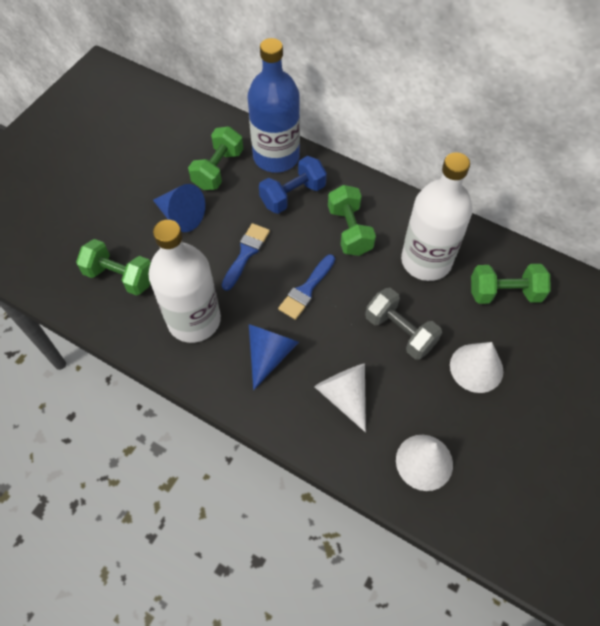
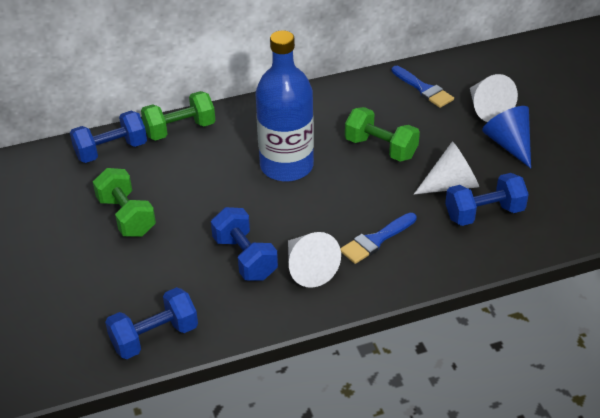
blue cone: [153,184,205,232] [249,324,299,390] = 2 -> [482,106,531,168] = 1
blue dumbbell: [259,156,327,214] = 1 -> [70,111,147,163] [105,287,198,359] [211,207,278,280] [445,173,529,226] = 4
green dumbbell: [76,239,151,296] [188,126,243,190] [328,185,376,256] [471,264,550,304] = 4 -> [93,168,156,237] [141,91,215,140] [345,107,420,162] = 3
grey dumbbell: [365,288,442,360] = 1 -> none = 0
white bottle: [148,220,221,343] [401,152,472,281] = 2 -> none = 0

